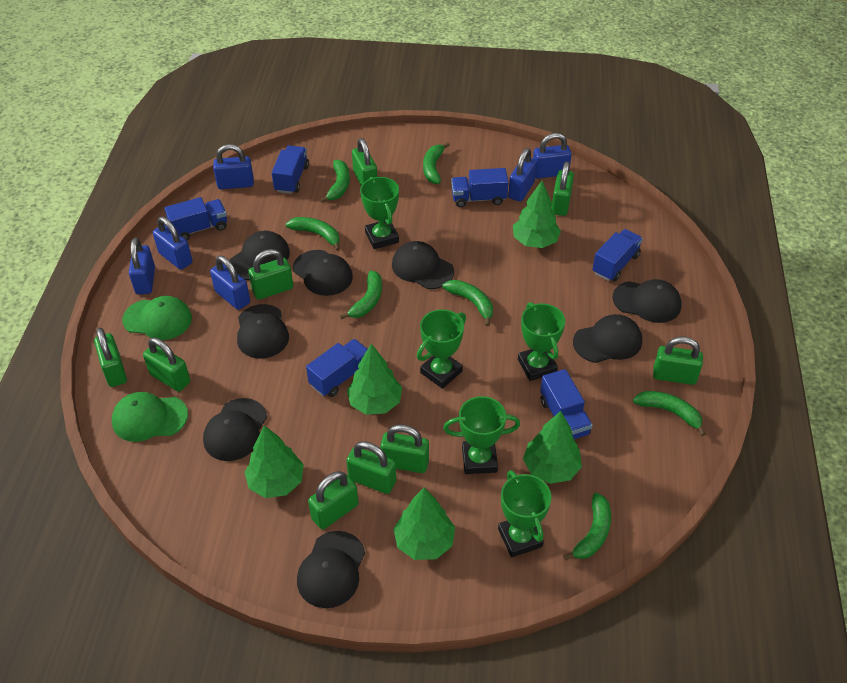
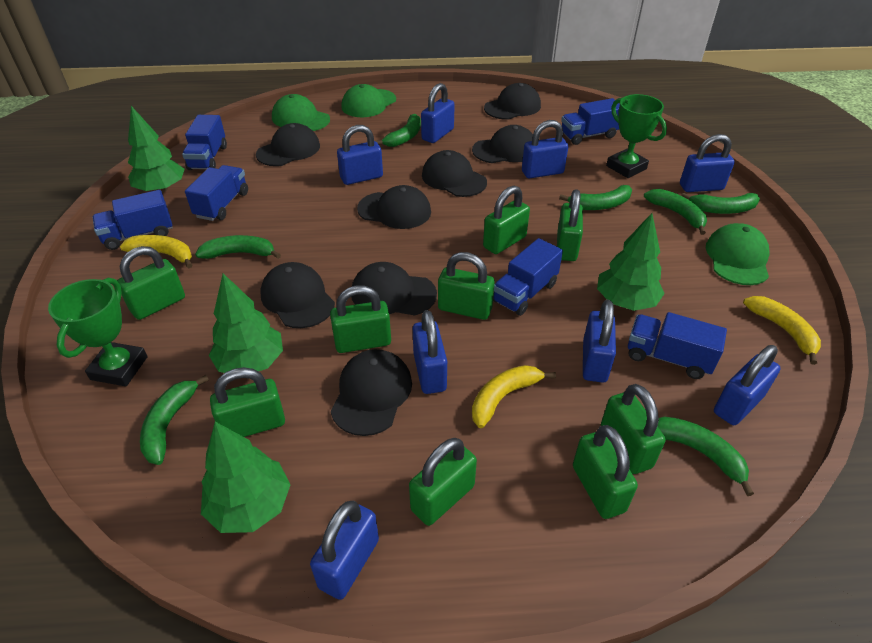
blue padlock: [129,238,155,294] [153,217,192,270] [210,256,250,310] [213,144,254,189] [508,148,537,202] [533,133,572,179] = 6 -> [310,501,379,600] [337,125,383,185] [413,310,447,394] [421,83,455,143] [522,120,568,179] [583,300,616,383] [680,134,735,192] [714,345,780,425] = 8
green cap: [112,392,188,442] [122,296,192,340] = 2 -> [272,94,330,131] [341,84,396,117] [706,223,769,285] = 3
green tree: [245,425,304,498] [347,344,402,415] [394,488,455,560] [513,181,561,248] [523,411,582,484] = 5 -> [128,106,185,193] [201,422,290,533] [209,274,283,373] [597,213,665,311] = 4
green trophy: [360,177,399,249] [417,309,466,389] [443,396,520,474] [498,470,552,557] [518,302,565,381] = 5 -> [48,278,148,386] [606,94,667,178] = 2
yellow banana: none = 0 -> [120,235,192,268] [472,365,556,428] [743,296,821,365] = 3

